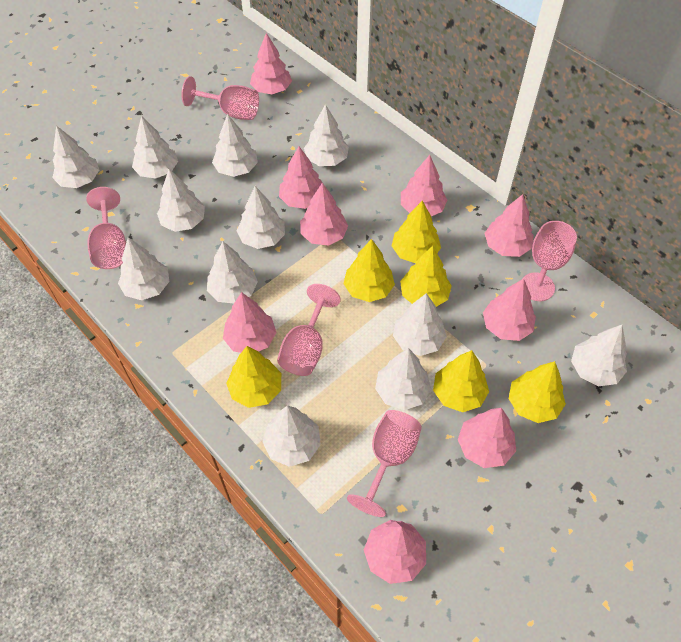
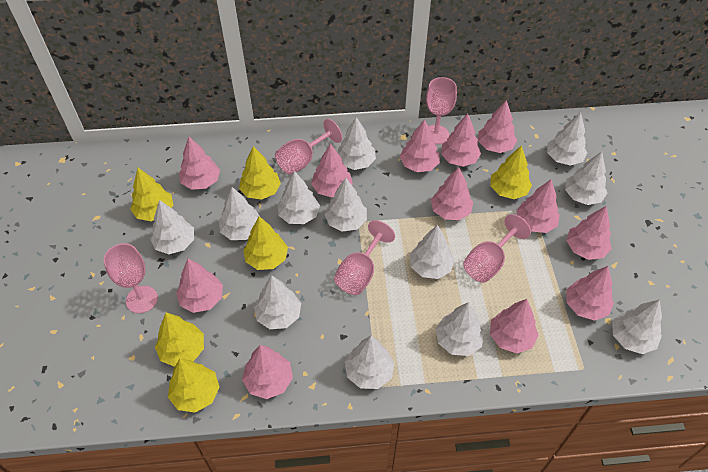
pink tree: [223,292,276,353] [250,33,292,94] [279,146,322,209] [300,183,348,246] [364,520,426,584] [401,155,447,216] [458,408,516,468] [483,279,536,341] [484,194,534,257] = 9 -> [176,258,223,313] [179,137,220,190] [242,345,293,399] [311,144,353,197] [400,119,440,172] [431,167,473,220] [441,114,481,166] [478,100,517,153] [490,299,539,353] [516,179,560,233] [566,206,612,260] [567,266,614,321] = 12

